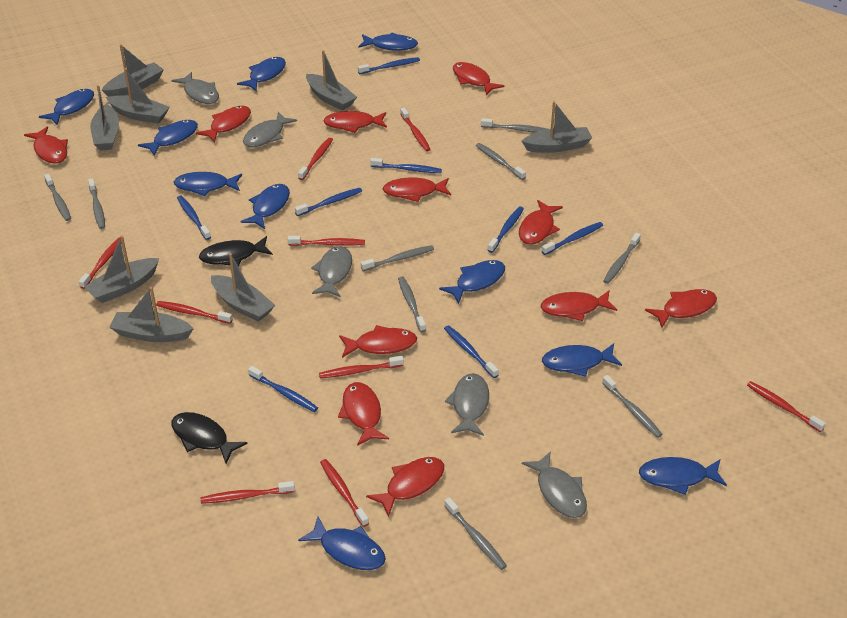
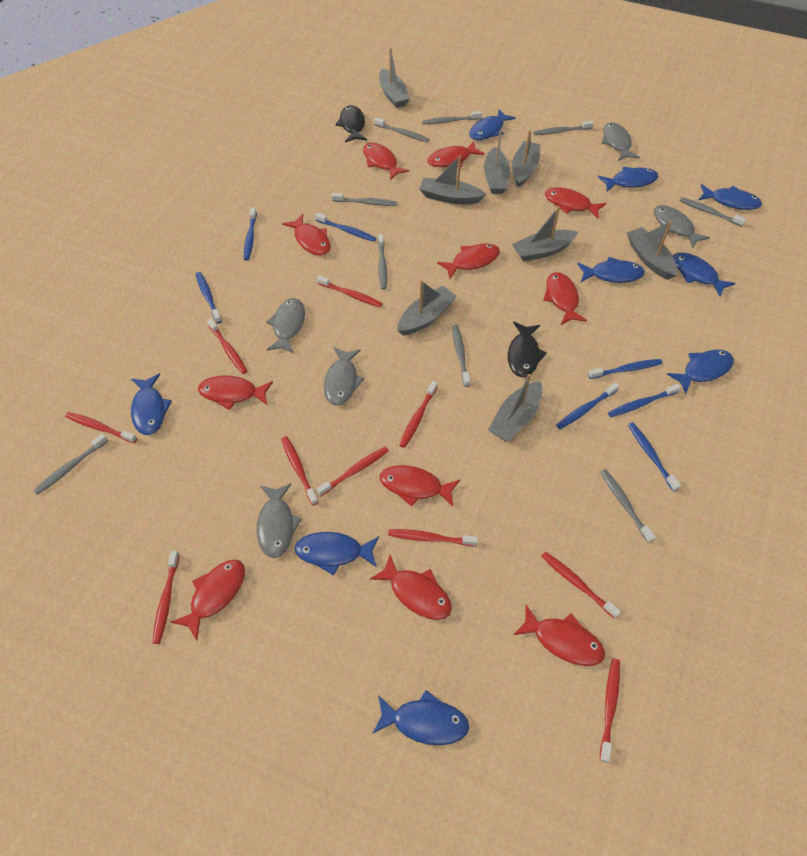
blue fish: [39,89,94,125] [138,120,198,156] [174,172,242,196] [237,57,286,92] [240,184,290,229] [298,517,386,570] [358,33,418,51] [439,260,505,304] [542,343,622,377] [639,457,727,495] = 10 -> [131,373,172,435] [294,532,379,575] [372,690,469,745] [469,109,516,140] [577,257,645,283] [598,167,659,192] [667,350,734,394] [673,252,736,297] [698,184,762,210] = 9
blue toothbrush: [177,196,211,240] [248,366,318,412] [295,188,362,216] [358,57,420,74] [370,158,442,173] [444,325,499,378] [488,206,524,253] [542,222,603,255] = 8 -> [196,272,222,324] [244,207,257,260] [315,213,376,242] [556,382,619,429] [588,359,663,379] [608,384,681,417] [628,422,681,492] = 7
red toothbrush: [79,237,121,289] [156,301,233,324] [200,481,295,504] [288,236,365,246] [298,138,333,180] [319,356,404,378] [320,459,369,527] [400,108,431,151] [747,381,826,432] = 9 -> [65,412,137,443] [152,550,180,644] [207,318,247,374] [281,436,318,505] [316,447,389,497] [317,275,383,307] [388,529,478,546] [399,381,437,448] [541,552,621,619] [600,659,620,763] = 10

